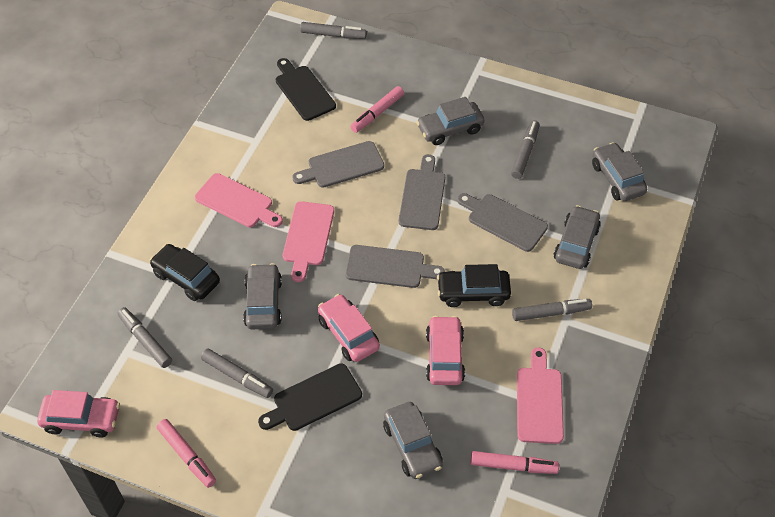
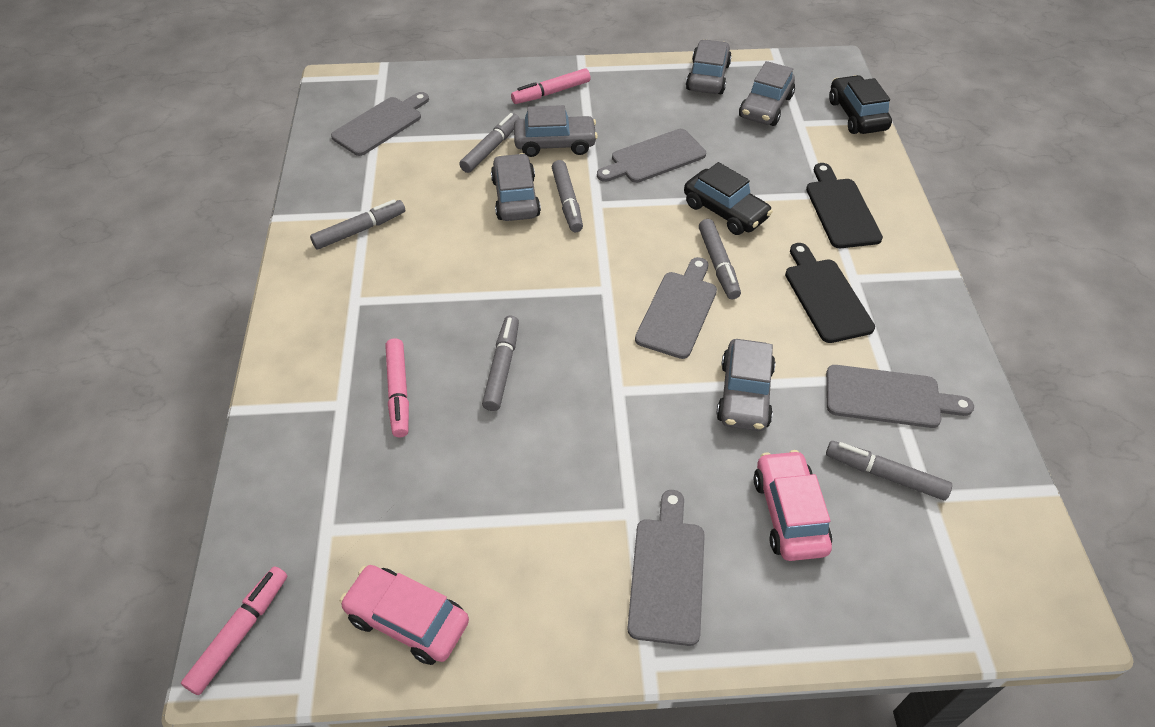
grey cutting board: [292,141,384,188] [345,245,445,288] [399,154,445,230] [457,193,548,252] = 4 -> [331,92,429,156] [597,129,706,183] [627,490,705,646] [635,257,717,359] [826,365,974,428] = 5
grey marker: [117,307,172,368] [201,349,273,398] [300,22,367,39] [511,120,540,179] [512,299,592,321] = 5 -> [310,199,406,249] [459,113,520,173] [482,315,519,411] [552,160,583,232] [699,219,741,299] [826,441,952,500] = 6
pink car: [37,390,120,437] [318,294,380,362] [426,315,465,385] = 3 -> [340,565,469,665] [754,450,832,561] = 2
pink cutting board: [195,173,283,227] [283,201,334,282] [517,347,564,444] = 3 -> none = 0

